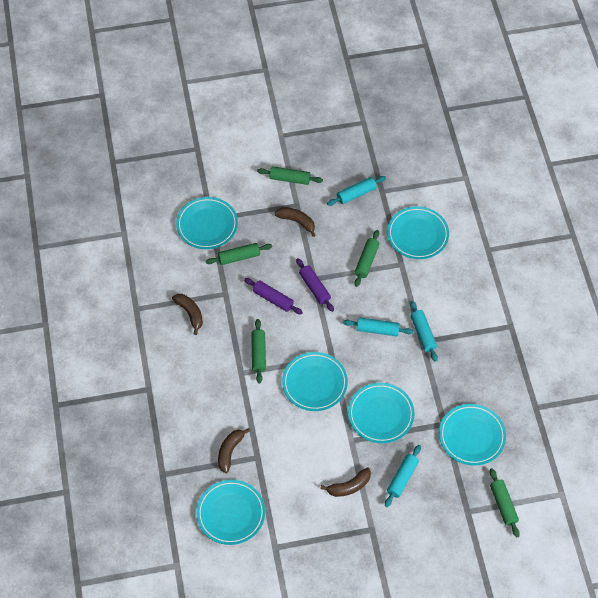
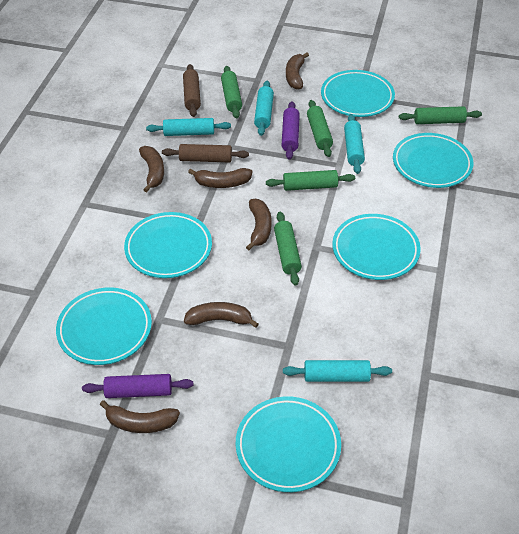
brown banana: [172,294,203,335] [218,428,250,473] [274,207,316,237] [320,467,371,497] = 4 -> [100,400,180,433] [139,146,164,192] [184,302,259,328] [188,168,252,188] [246,199,271,250] [286,53,309,90] = 6
brown rolling pin: none = 0 -> [162,144,249,162] [183,64,201,117] = 2

